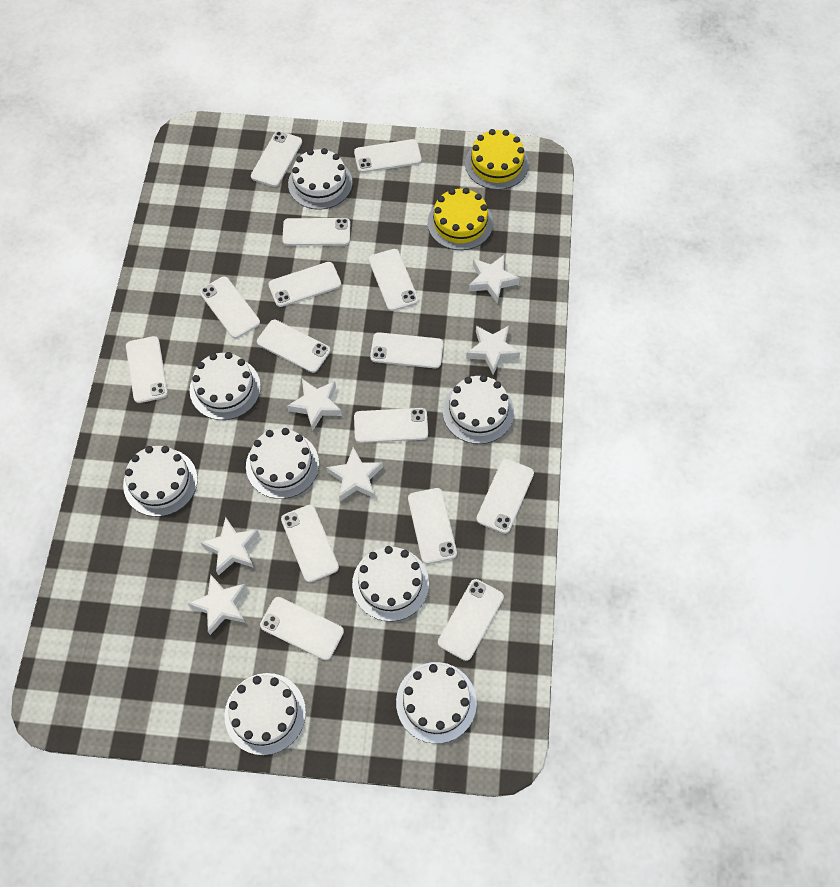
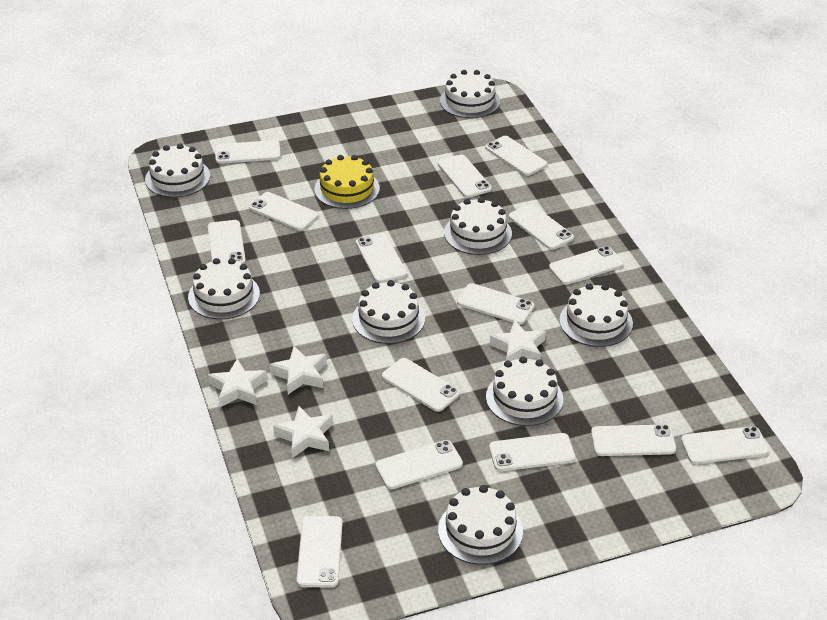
white star: [188,575,247,635] [200,517,259,576] [287,379,342,431] [326,447,383,501] [466,326,520,375] [469,255,520,303] = 6 -> [208,359,267,407] [269,346,327,394] [273,406,333,458] [490,320,546,361] = 4
yellow cake: [427,188,493,250] [465,129,529,190] = 2 -> [314,155,380,209] = 1

